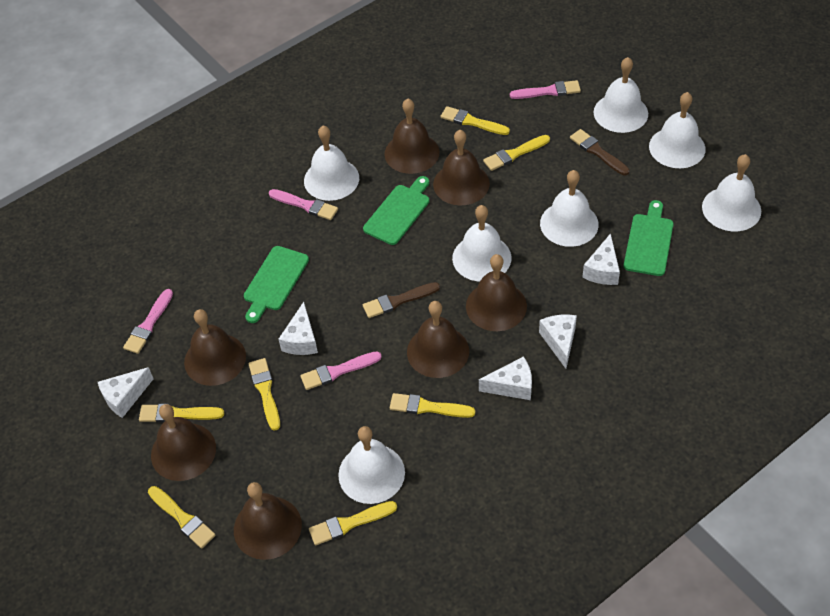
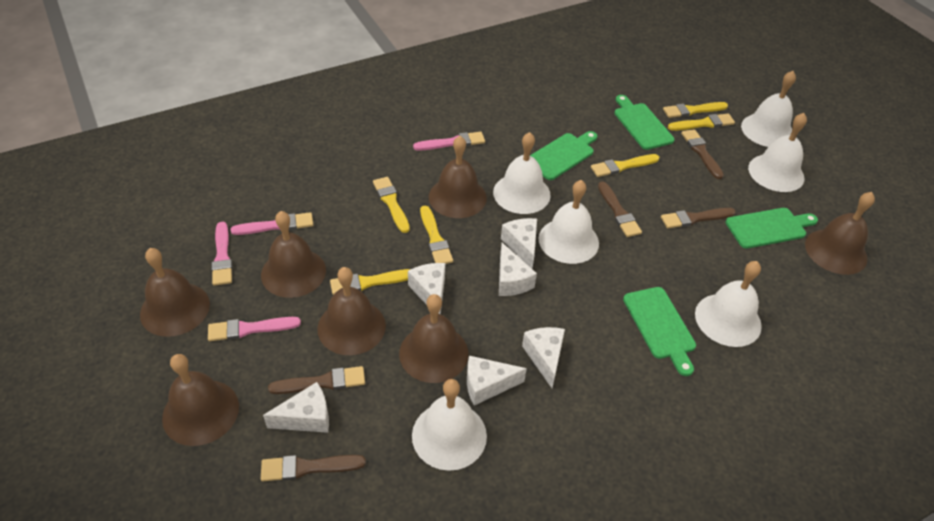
brown brush: [363,282,440,318] [570,129,630,175] = 2 -> [261,455,366,481] [268,366,365,394] [598,181,642,237] [661,208,736,228] [681,129,724,179] = 5
green cutting board: [244,246,309,323] [363,176,429,245] [623,200,674,276] = 3 -> [530,131,597,180] [614,95,675,150] [623,287,696,376] [725,208,818,249] = 4
white bell: [304,126,359,201] [338,426,405,504] [452,205,512,281] [540,170,599,247] [594,57,648,133] [649,92,705,168] [702,154,761,231] = 7 -> [412,379,487,471] [493,132,551,214] [538,180,599,264] [695,261,762,347] [741,71,796,147] [748,113,807,192] = 6
white cheese: [98,367,153,418] [278,302,318,355] [479,356,532,400] [539,315,577,368] [582,233,620,285] = 5 -> [263,382,329,433] [408,263,445,314] [467,356,527,406] [499,243,537,296] [501,218,537,268] [522,327,565,388] = 6
yellow brush: [139,403,225,423] [148,486,216,548] [249,358,280,431] [309,501,397,546] [390,393,475,418] [441,106,510,135] [483,135,550,171] = 7 -> [330,269,411,295] [373,177,410,233] [420,206,453,264] [591,154,659,177] [663,102,728,118] [668,113,735,131] = 6

